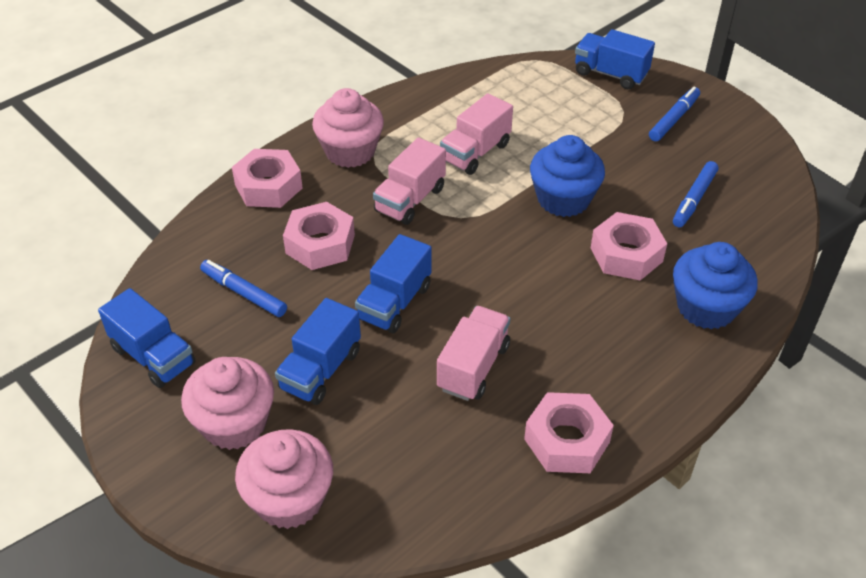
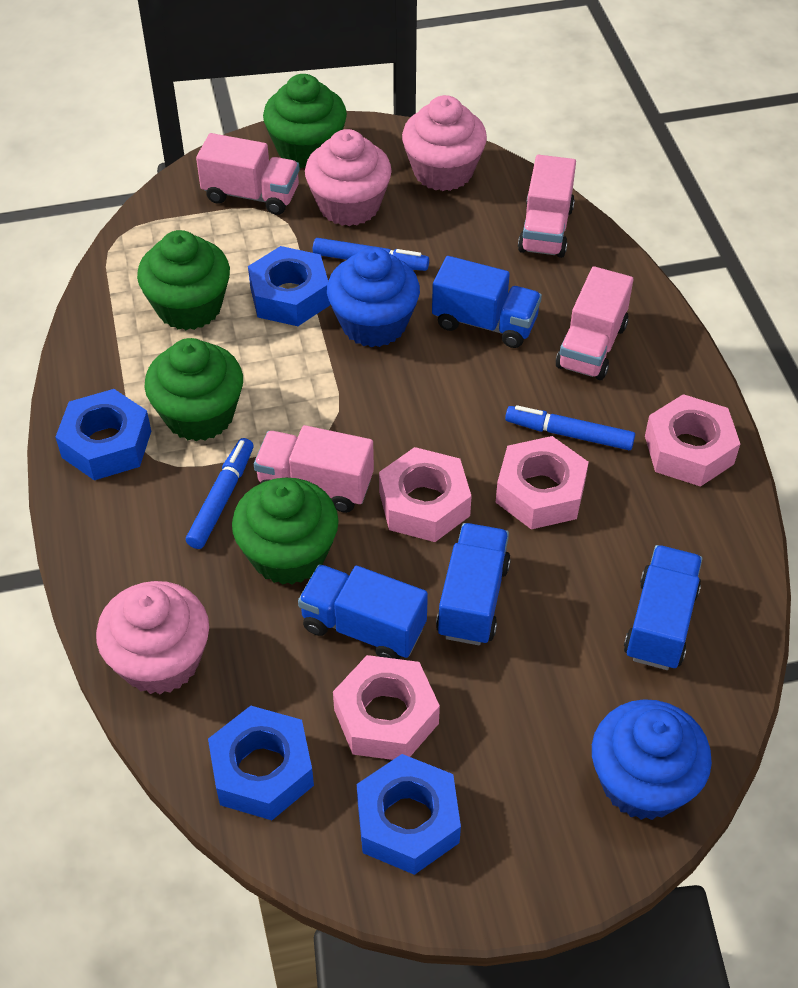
blue nut: none = 0 -> [55,389,151,480] [208,706,314,820] [248,246,330,326] [357,754,461,875] = 4
green cupcake: none = 0 -> [137,230,230,330] [144,338,243,441] [232,478,339,585] [263,74,347,168] = 4
pink truck: [373,137,446,225] [437,306,510,401] [440,93,513,175] = 3 -> [196,133,300,215] [254,425,374,513] [518,155,576,258] [556,266,633,380] = 4

